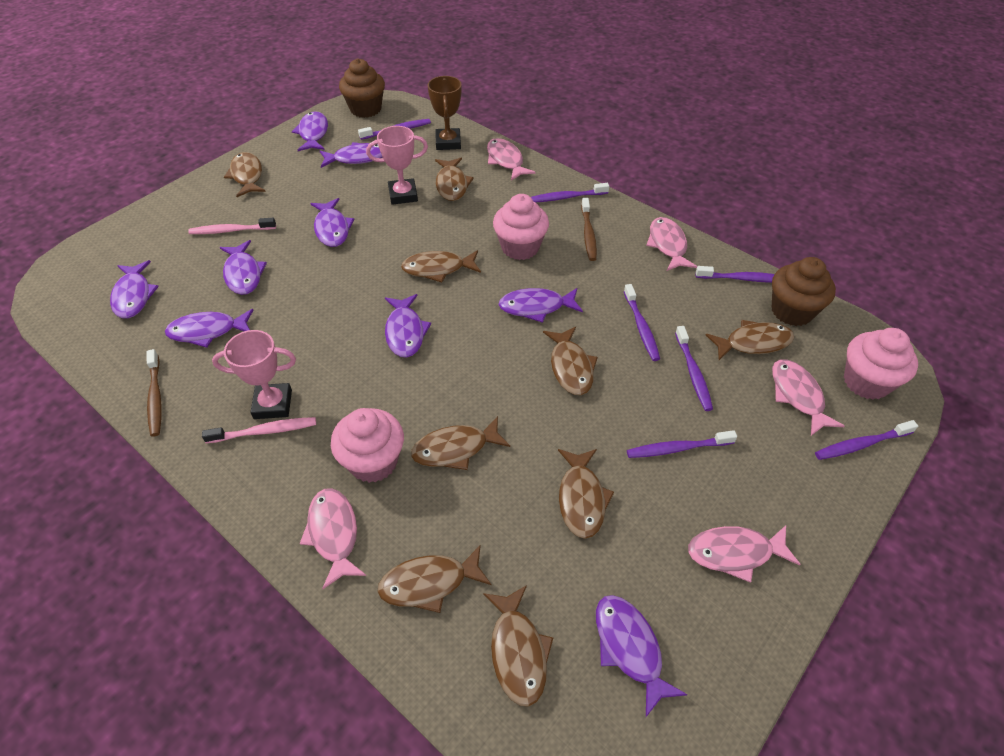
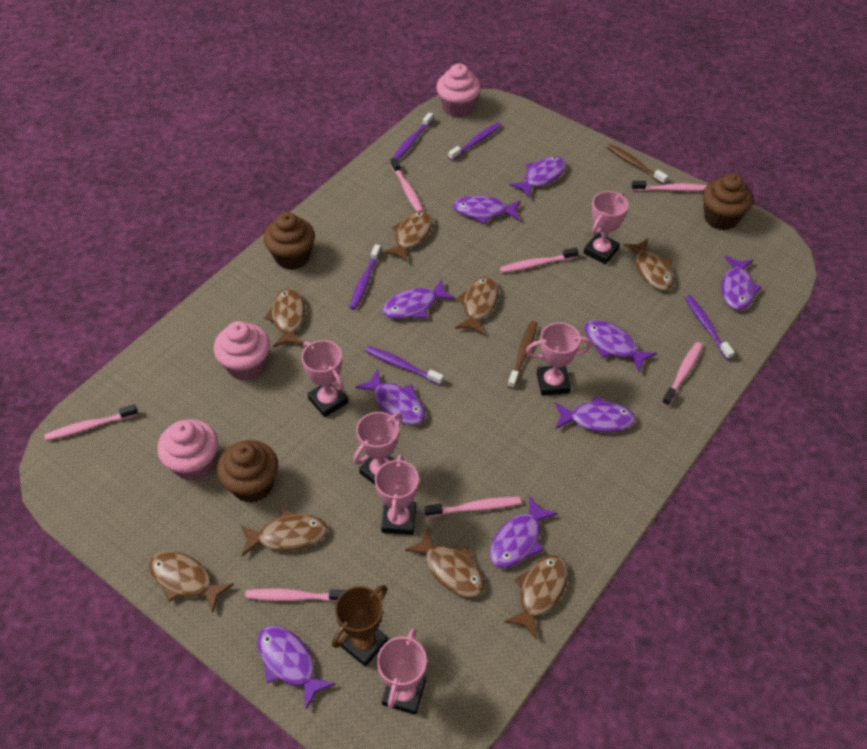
brown cupcake: [339,58,385,118] [772,257,836,326] = 2 -> [217,440,278,503] [264,212,315,270] [703,173,753,230] = 3
brown fish: [224,152,266,197] [377,545,491,613] [401,250,481,282] [411,416,510,470] [435,157,474,201] [483,585,553,707] [543,327,598,395] [558,449,614,539] [706,320,794,360] = 9 -> [149,551,234,613] [241,510,328,556] [264,288,305,347] [383,211,433,262] [405,527,484,597] [455,277,499,335] [504,555,568,639] [623,238,674,290] = 8
pink fish: [300,488,366,589] [487,138,536,181] [646,217,697,271] [688,525,801,583] [772,359,845,436] = 5 -> none = 0
pink toothbrush: [188,218,276,234] [202,417,316,443] = 2 -> [44,405,138,441] [245,588,345,602] [390,158,423,212] [424,497,521,517] [500,247,578,273] [632,181,707,191] [662,342,703,406] = 7
pink trophy: [212,330,296,419] [366,126,428,205] = 2 -> [302,340,348,417] [353,412,403,485] [375,454,419,535] [377,628,427,715] [526,322,592,396] [584,191,628,264] = 6
purple toothbrush: [358,119,431,140] [531,183,609,202] [624,284,660,361] [627,430,737,458] [675,326,713,411] [696,266,775,283] [815,420,918,460] = 7 -> [349,244,381,310] [365,346,444,385] [393,112,433,161] [448,122,502,161] [685,295,735,360] = 5

